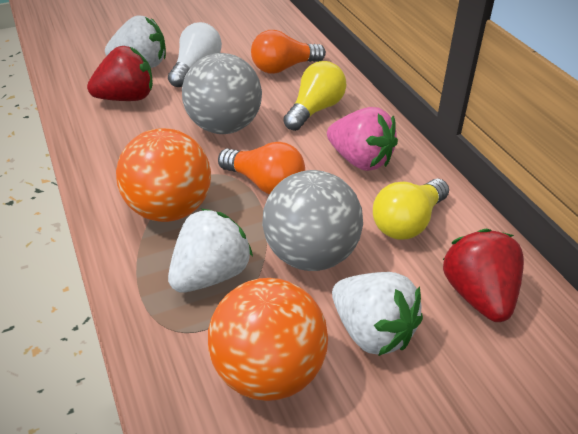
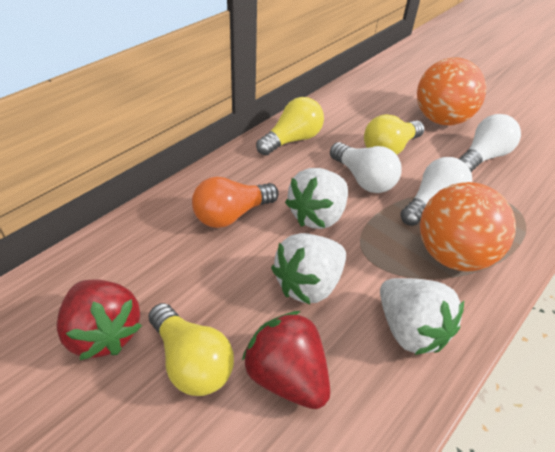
grey ball: [182,53,262,134] [262,170,363,271] = 2 -> none = 0
orange light bulb: [218,142,305,194] [251,30,326,74] = 2 -> [192,177,279,228] = 1
pink strawberry: [327,107,398,171] = 1 -> none = 0
white light bulb: [168,22,222,87] = 1 -> [330,142,402,193] [400,157,472,226] [459,114,521,172] = 3
yellow light bulb: [283,61,346,131] [373,179,449,240] = 2 -> [148,303,234,396] [256,97,324,155] [364,114,425,155] = 3

